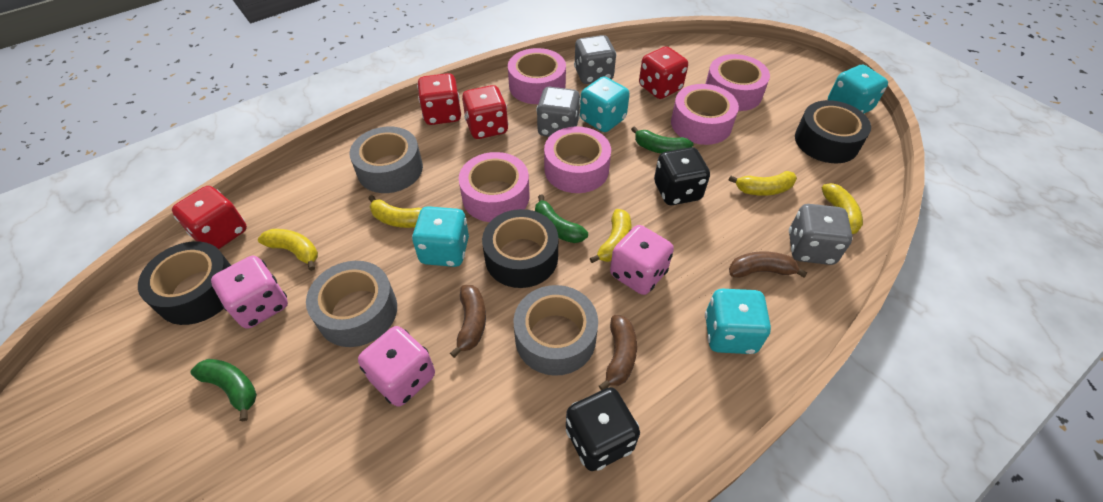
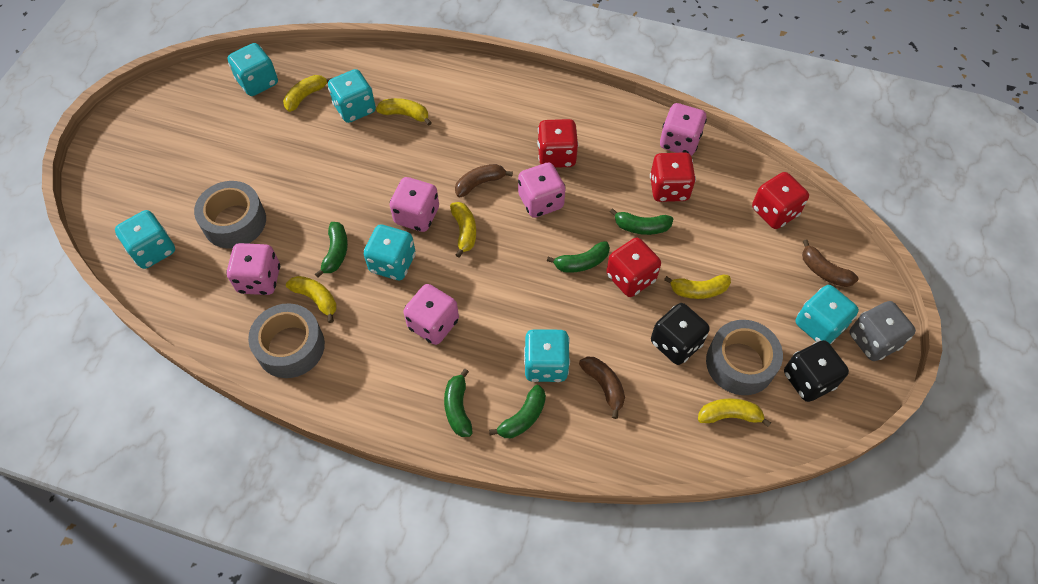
black tape: [138,241,231,325] [482,209,558,288] [795,100,871,163] = 3 -> none = 0
green banana: [191,359,257,421] [535,195,588,243] [631,126,694,154] = 3 -> [315,222,348,278] [444,369,473,437] [489,385,546,438] [547,241,610,273] [610,208,673,235] = 5
grey dice: [536,87,581,137] [574,35,616,84] [789,204,853,265] = 3 -> [849,301,916,361] = 1
pink dice: [211,256,288,329] [358,326,435,407] [610,225,674,295] = 3 -> [226,243,280,295] [390,177,439,232] [403,284,459,345] [518,162,565,218] [660,103,707,156] = 5
pink tape: [459,152,529,222] [508,48,566,104] [544,126,611,193] [671,84,739,145] [706,54,770,111] = 5 -> none = 0
turquoise dice: [412,206,469,267] [580,77,630,132] [705,289,771,354] [828,65,888,114] = 4 -> [115,210,175,269] [228,43,278,96] [328,69,376,123] [364,225,416,280] [524,329,570,382] [795,285,859,344] = 6
yellow banana: [258,229,318,271] [368,195,422,228] [590,209,632,263] [728,171,797,196] [822,183,863,234] = 5 -> [283,75,332,112] [286,276,337,323] [376,98,432,126] [450,202,476,257] [664,275,731,299] [698,398,771,427] = 6

